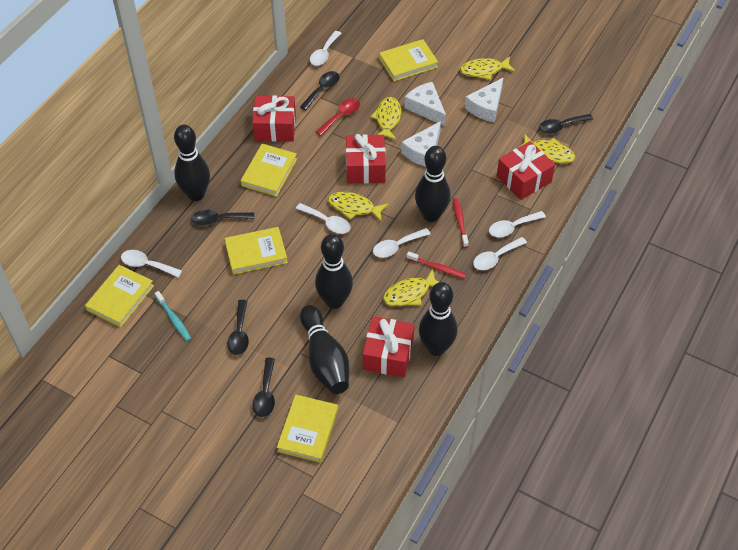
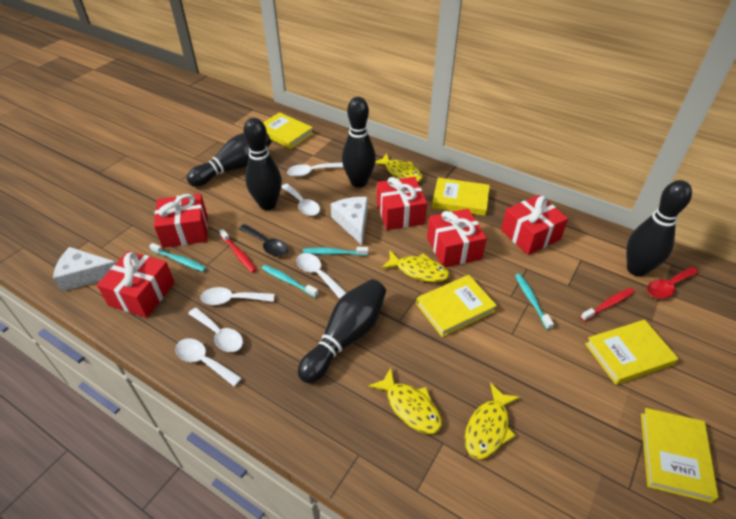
black spoon: [191,210,254,225] [227,300,249,355] [253,358,275,417] [300,71,339,110] [539,114,593,134] = 5 -> [239,224,288,257] = 1
red gift: [252,95,296,141] [346,134,386,184] [363,316,414,377] [497,141,555,200] = 4 -> [97,251,175,318] [154,194,208,248] [377,177,427,230] [427,209,487,267] [501,195,568,255] = 5
turquoise toothbrush: [155,291,191,341] = 1 -> [149,243,206,272] [262,265,318,298] [303,247,368,256] [515,274,554,330] = 4
white cheese: [401,121,441,167] [404,82,446,126] [465,78,503,122] = 3 -> [53,247,116,291] [330,197,368,245] = 2
yellow fish: [328,192,388,221] [370,97,401,140] [383,269,439,306] [460,56,515,80] [518,134,575,164] = 5 -> [368,368,442,434] [375,153,422,182] [381,251,449,282] [465,383,520,459] = 4

